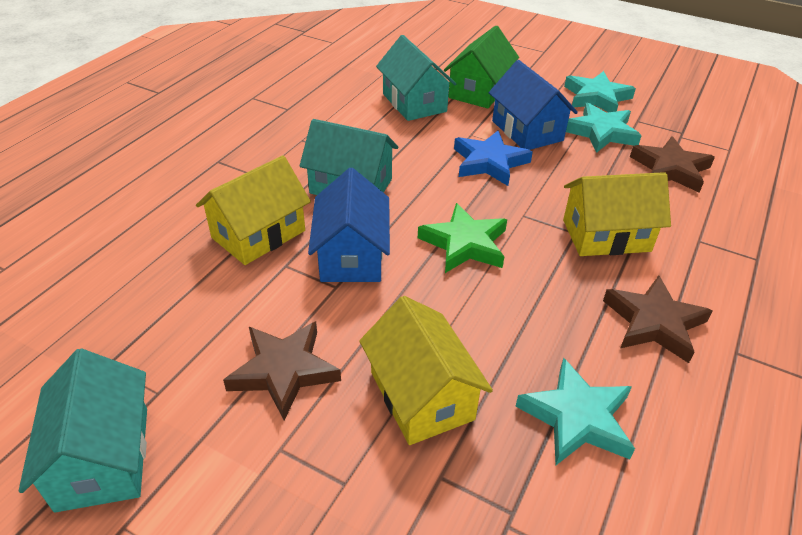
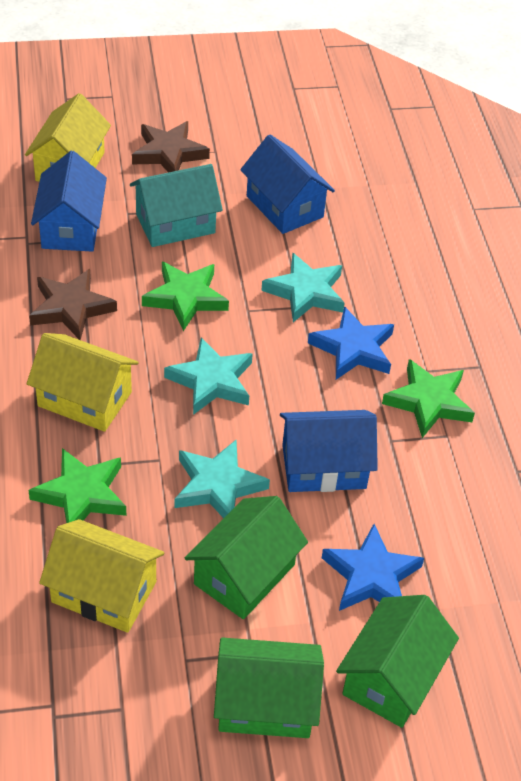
blue house: [308,168,390,282] [489,60,578,150] = 2 -> [31,151,107,252] [240,135,335,234] [280,410,378,492] = 3
blue star: [454,131,533,186] = 1 -> [308,306,394,379] [322,524,424,611] = 2
brown star: [223,321,341,421] [603,275,712,363] [630,136,715,193] = 3 -> [29,269,117,340] [132,121,210,173] = 2
green house: [444,26,519,108] = 1 -> [185,496,308,619] [214,637,324,738] [336,595,459,728] = 3
green star: [418,203,507,273] = 1 -> [28,448,126,523] [142,262,229,331] [382,359,475,438] = 3
turquoise house: [19,348,147,512] [300,119,398,195] [376,35,456,121] = 3 -> [130,164,223,247] = 1

